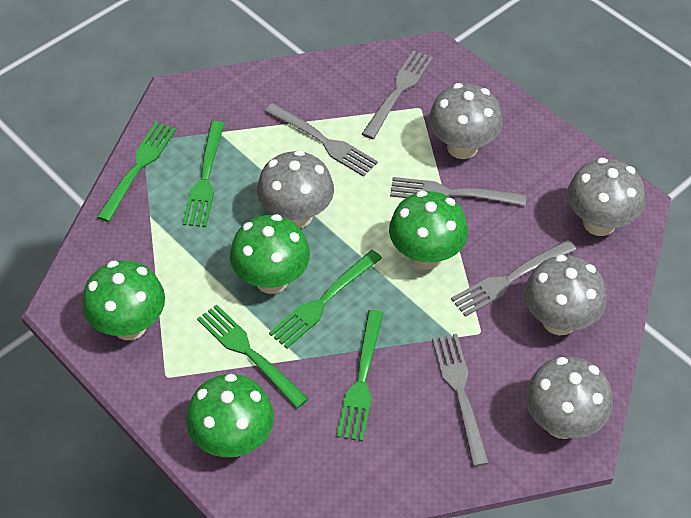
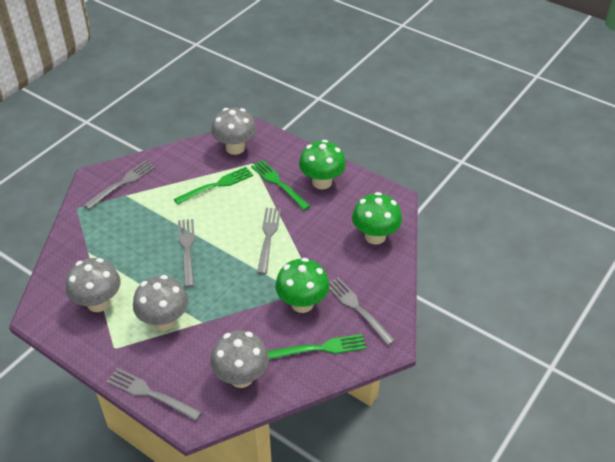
green fork: [97,122,176,222] [182,121,225,227] [197,304,308,409] [269,250,382,348] [337,310,384,441] = 5 -> [174,167,253,205] [251,160,310,210] [267,334,366,360] = 3
green mushroom: [82,261,165,340] [186,374,274,457] [230,214,310,294] [389,191,468,269] = 4 -> [275,258,329,313] [299,140,346,189] [352,192,402,245] = 3
grey mushroom: [257,150,334,228] [429,83,503,159] [524,255,607,335] [525,356,612,439] [567,158,645,236] = 5 -> [66,258,121,312] [133,275,188,331] [210,330,269,388] [211,108,256,155] = 4

